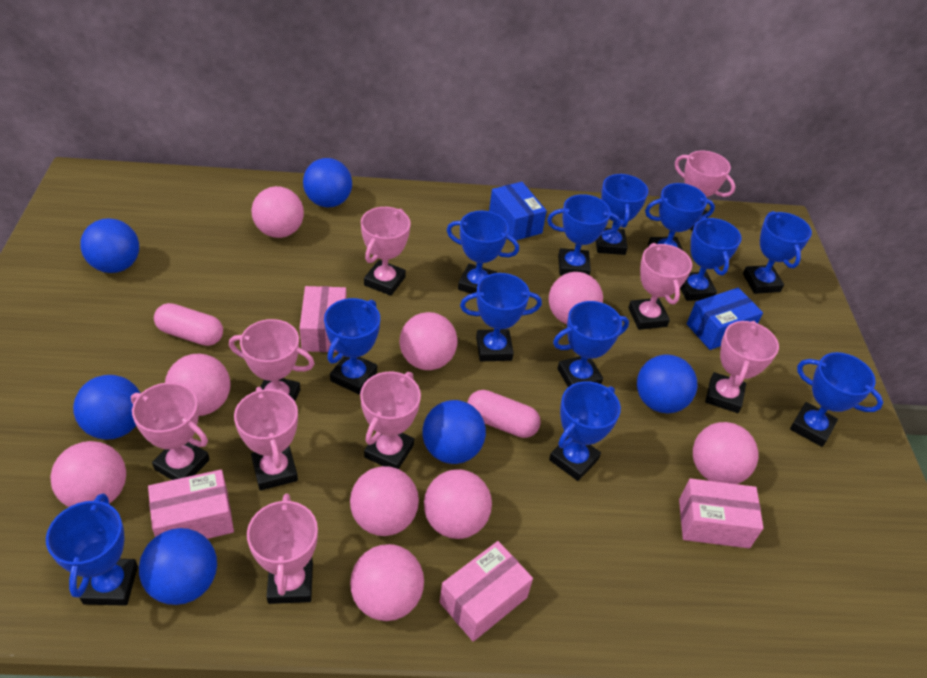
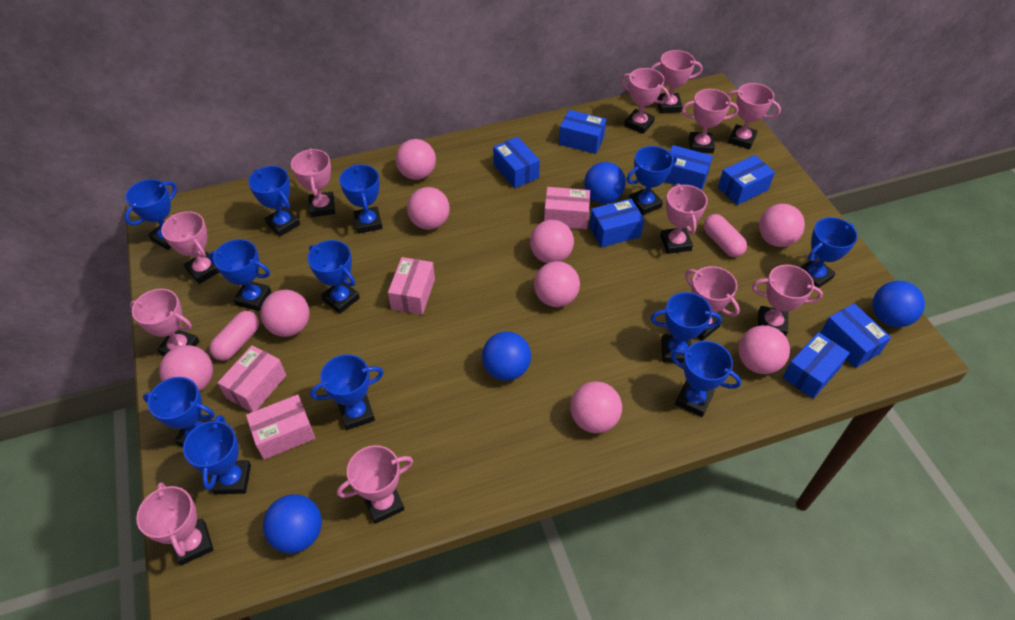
blue ball: [73,375,140,440] [80,218,139,273] [139,528,217,605] [303,158,352,207] [422,400,486,464] [637,354,697,413] = 6 -> [263,494,322,553] [482,331,531,381] [584,162,626,204] [872,281,925,327] = 4
blue box: [489,182,547,240] [687,288,763,350] = 2 -> [493,137,540,188] [559,110,607,154] [589,198,644,248] [664,145,713,190] [718,155,775,205] [783,332,849,399] [821,303,891,368] = 7
pink trophy: [131,382,210,480] [229,319,315,401] [234,387,298,491] [247,494,318,604] [360,371,421,469] [361,207,411,296] [628,243,692,330] [675,151,736,231] [705,321,779,413] = 9 -> [130,289,199,356] [136,482,214,565] [161,211,219,284] [291,148,335,217] [337,445,413,524] [621,68,670,134] [651,50,703,113] [660,184,708,254] [682,89,739,153] [685,266,740,341] [727,83,781,149] [752,265,823,336] = 12

